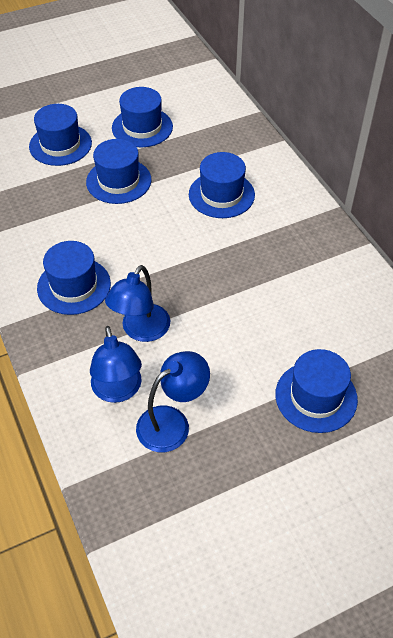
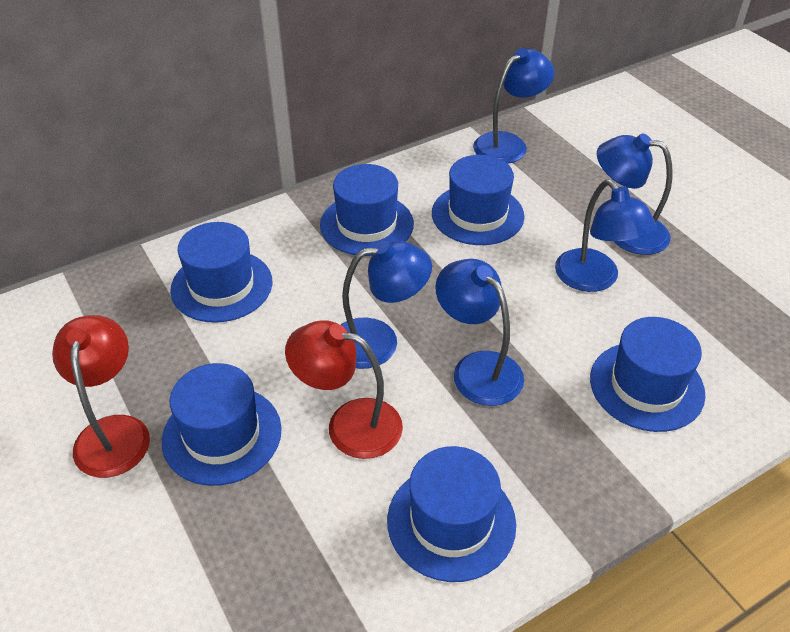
blue lamp: [90,326,142,403] [105,265,170,342] [136,351,210,452] = 3 -> [341,241,432,369] [435,259,524,406] [473,48,555,164] [555,179,657,292] [597,133,673,255] = 5
red lamp: none = 0 -> [52,315,150,478] [285,320,403,459] = 2

